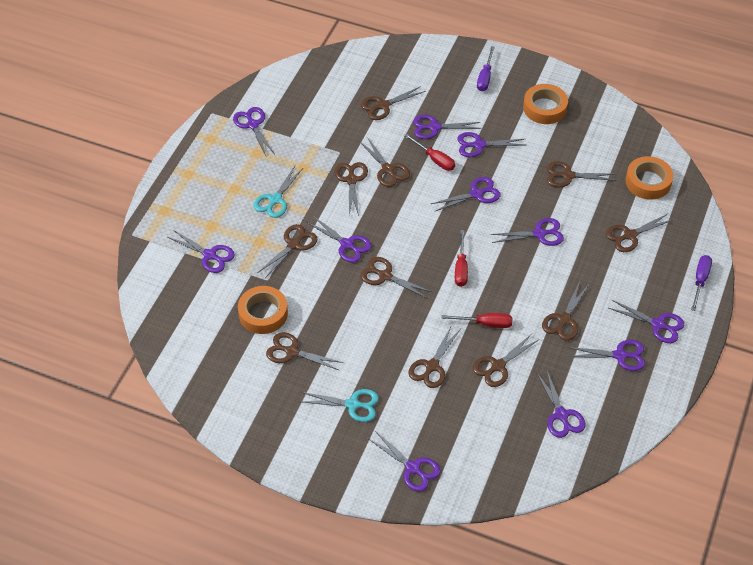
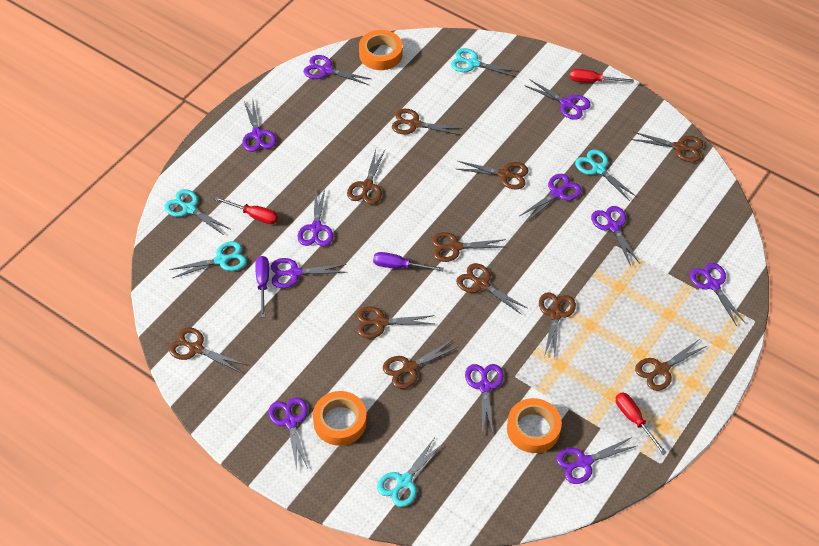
turquoise scissors: [254,166,303,218] [299,389,379,422] = 2 -> [164,189,230,235] [169,241,247,278] [377,437,443,507] [451,48,519,77] [575,149,637,201] = 5

